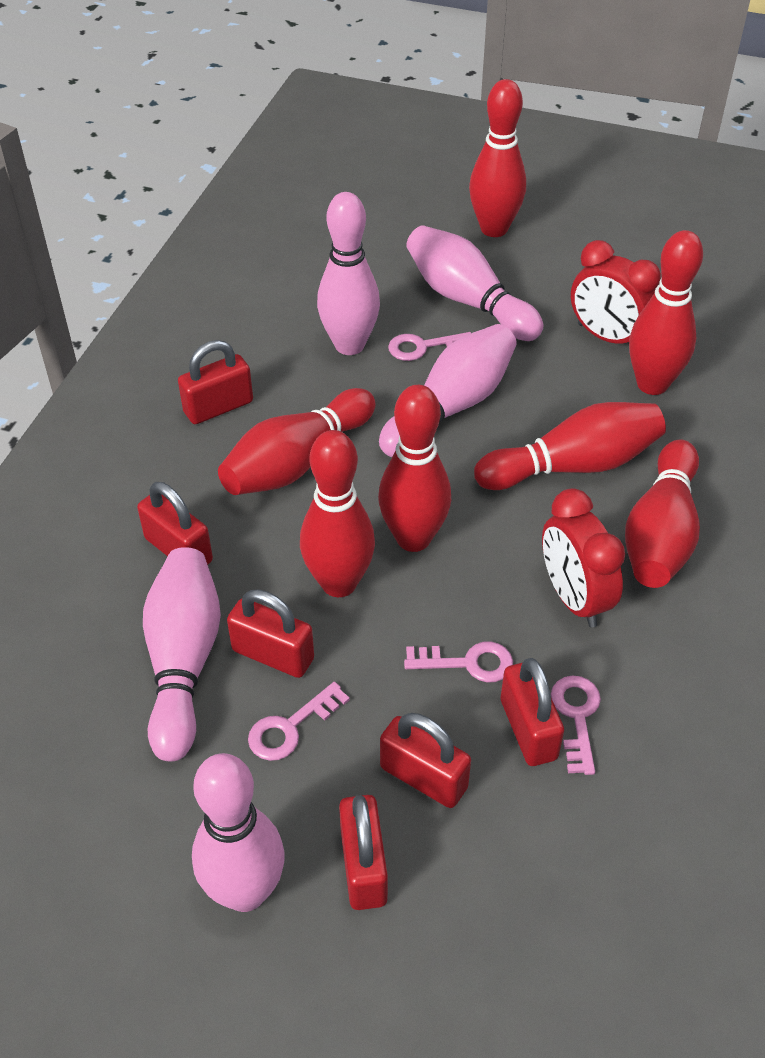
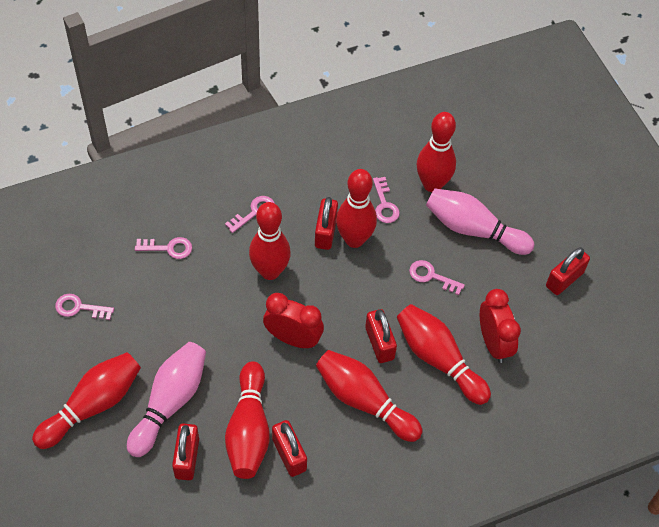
pink bowling pin: [143,547,221,762] [192,753,285,912] [317,192,380,355] [379,324,517,457] [406,225,543,341] = 5 -> [127,342,206,457] [426,188,534,255] = 2
pink key: [248,682,350,761] [388,332,471,361] [404,641,513,682] [551,675,601,775] = 4 -> [55,294,114,320] [135,237,192,259] [225,196,275,233] [373,177,400,223] [409,260,465,295] = 5
red padlock: [137,482,213,565] [178,340,253,424] [227,589,314,678] [339,795,388,910] [380,713,471,808] [501,658,564,766] = 6 -> [172,424,199,480] [272,420,307,477] [315,197,338,250] [365,309,397,363] [546,247,590,295] = 5

